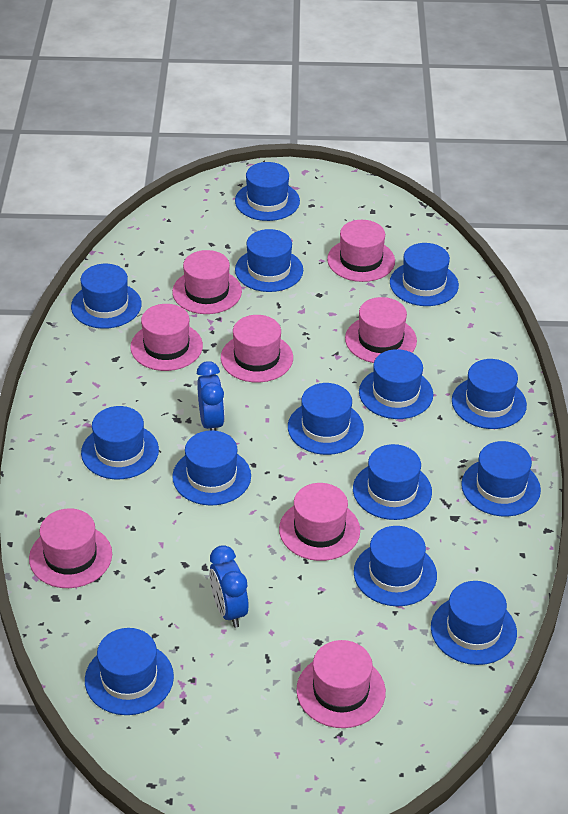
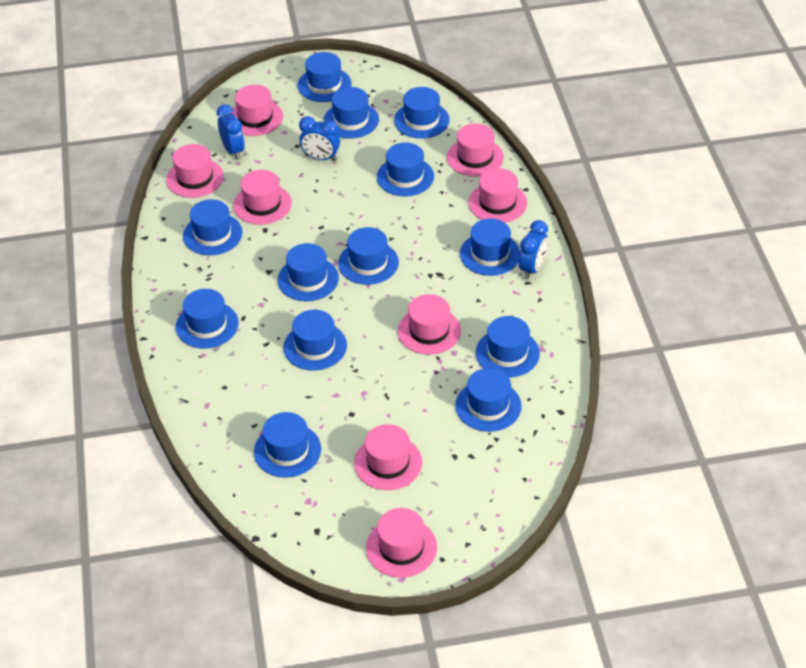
blue clock: [197,361,225,431] [209,545,248,628] = 2 -> [217,104,245,160] [299,116,340,161] [519,220,548,279] = 3
blue hat: [71,264,142,329] [81,406,159,479] [85,628,174,715] [172,430,251,506] [235,162,300,221] [235,229,303,292] [288,383,364,455] [353,444,432,520] [354,526,437,606] [359,349,433,419] [390,243,459,306] [431,581,517,665] [452,359,527,429] [461,441,541,517] = 14 -> [176,289,239,349] [183,199,242,255] [254,412,321,478] [278,243,339,301] [283,310,347,371] [297,52,352,102] [324,87,379,138] [338,227,399,285] [377,142,434,196] [394,87,450,139] [455,368,522,432] [460,218,520,276] [476,316,540,377] = 13

